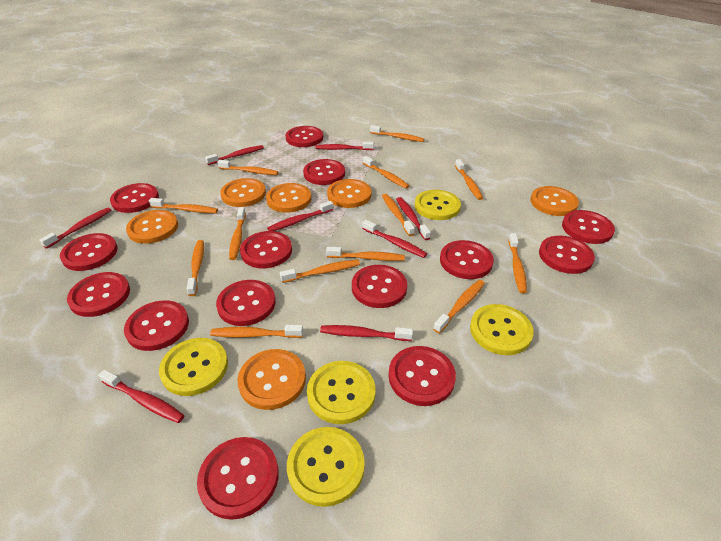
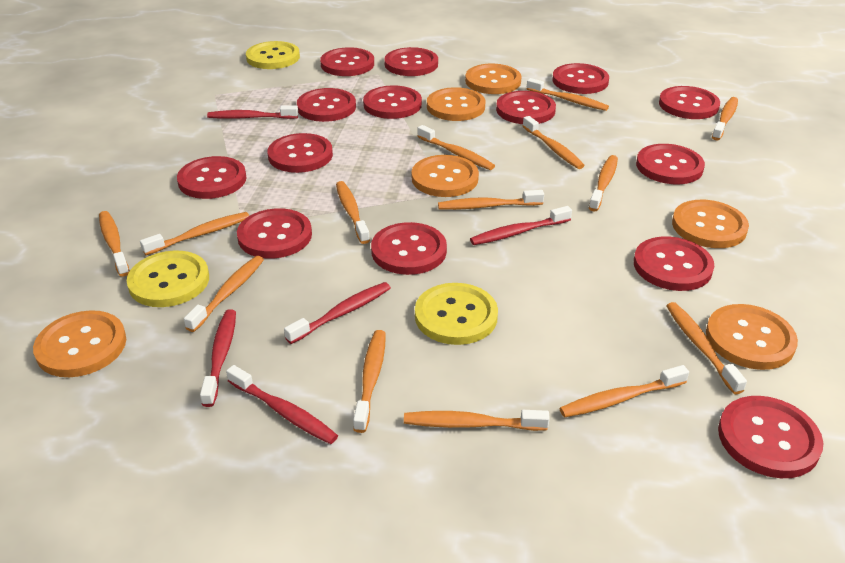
orange toothbrush: [149,198,218,213] [187,240,204,296] [210,325,303,338] [217,160,278,175] [229,207,246,260] [280,260,360,283] [326,247,405,261] [363,156,409,189] [370,125,424,142] [382,194,415,236] [433,280,485,333] [455,159,483,200] [509,233,527,293] = 13 -> [99,211,130,277] [140,212,249,255] [184,256,264,332] [336,181,370,244] [353,330,386,433] [404,410,550,431] [417,125,495,170] [438,190,544,210] [523,116,585,169] [527,78,609,111] [560,365,689,418] [589,155,618,212] [666,302,747,395] [712,97,738,140] = 14
red toothbrush: [39,207,112,249] [98,370,185,423] [205,145,264,165] [267,201,334,231] [316,142,374,150] [320,325,413,341] [362,220,427,258] [396,197,431,240] = 8 -> [200,309,236,407] [207,105,298,119] [226,365,338,444] [284,282,391,344] [470,206,572,245] = 5
yellow button: [159,338,228,396] [287,427,365,507] [307,361,375,424] [415,190,461,220] [470,304,534,355] = 5 -> [127,250,209,307] [246,41,300,69] [415,283,498,345] = 3

